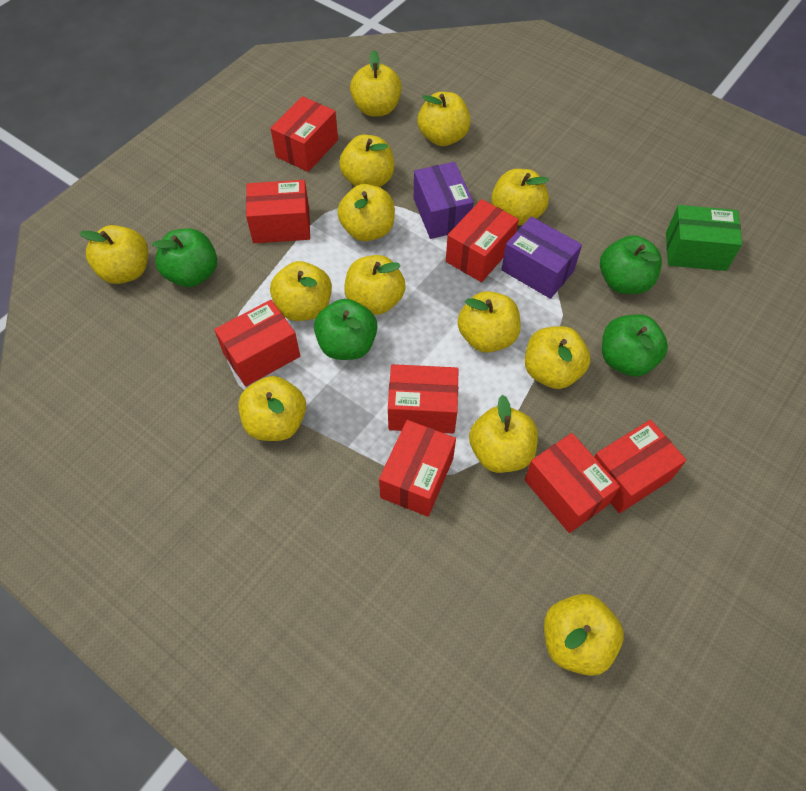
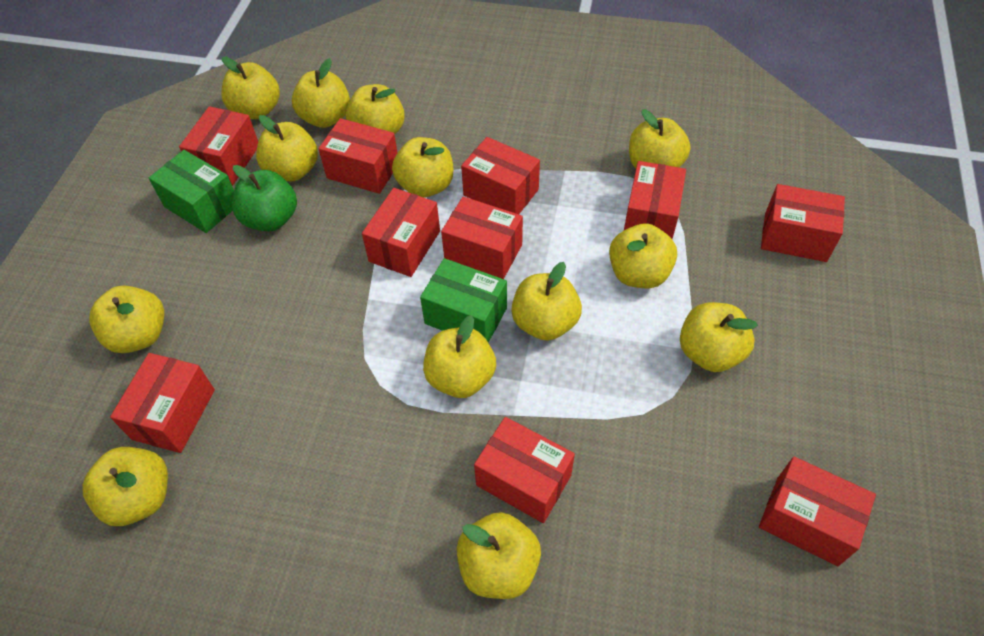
green apple: [152,228,217,287] [314,299,377,360] [600,235,662,294] [602,314,668,377] = 4 -> [232,165,297,231] = 1
green box: [666,205,742,271] = 1 -> [149,150,234,233] [420,258,507,343] = 2
purple box: [414,162,474,239] [501,216,582,299] = 2 -> none = 0
red box: [214,300,300,386] [246,180,310,243] [270,96,338,172] [379,420,456,517] [388,364,459,434] [446,199,519,282] [524,433,620,533] [594,420,686,513] = 8 -> [110,353,215,453] [179,106,258,186] [318,118,397,194] [362,188,440,277] [441,197,523,279] [461,137,540,214] [474,417,575,523] [624,161,686,239] [759,457,876,566] [761,184,845,262] = 10

